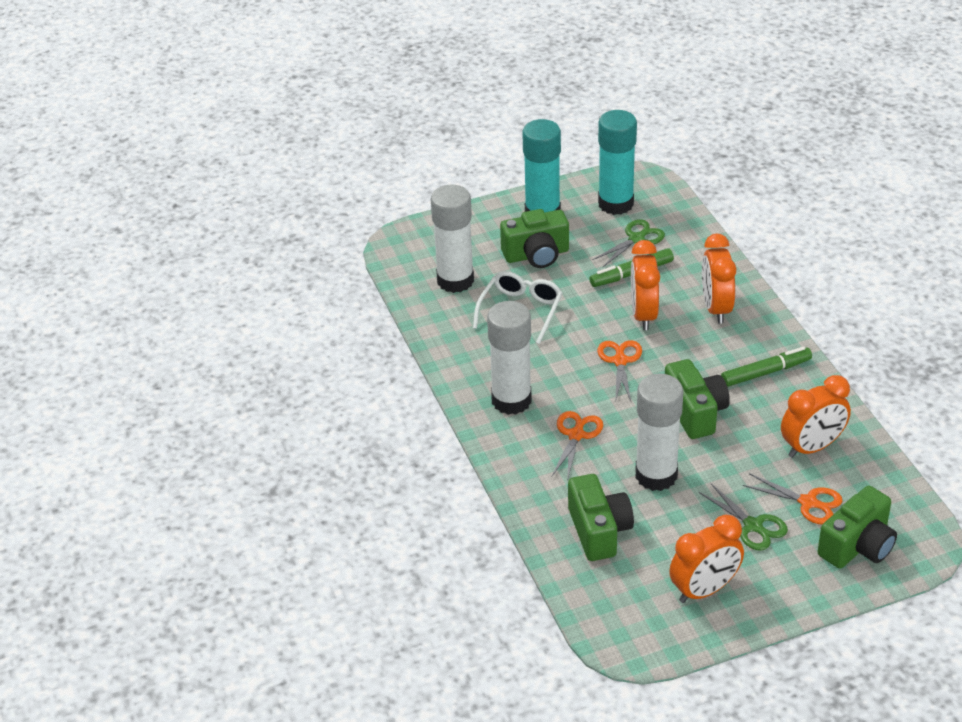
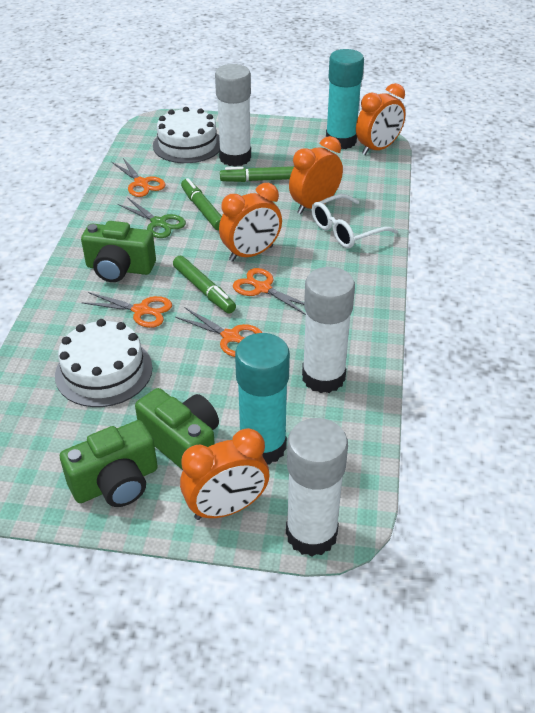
green camera: [500,209,569,268] [568,474,634,561] [665,359,730,439] [818,486,897,568] = 4 -> [60,420,158,507] [81,221,156,282] [135,388,219,470] = 3
green marker: [589,248,674,287] [721,347,812,387] = 2 -> [173,256,236,314] [181,178,222,230] [220,166,294,182] = 3
green scissors: [592,219,665,267] [699,483,788,551] = 2 -> [118,197,186,238] = 1
orange scissors: [552,411,603,481] [597,340,642,401] [743,473,843,525] = 3 -> [81,292,172,328] [112,158,165,197] [175,308,262,357] [233,268,306,315] = 4
white cake: none = 0 -> [55,319,153,407] [153,107,220,163] = 2

